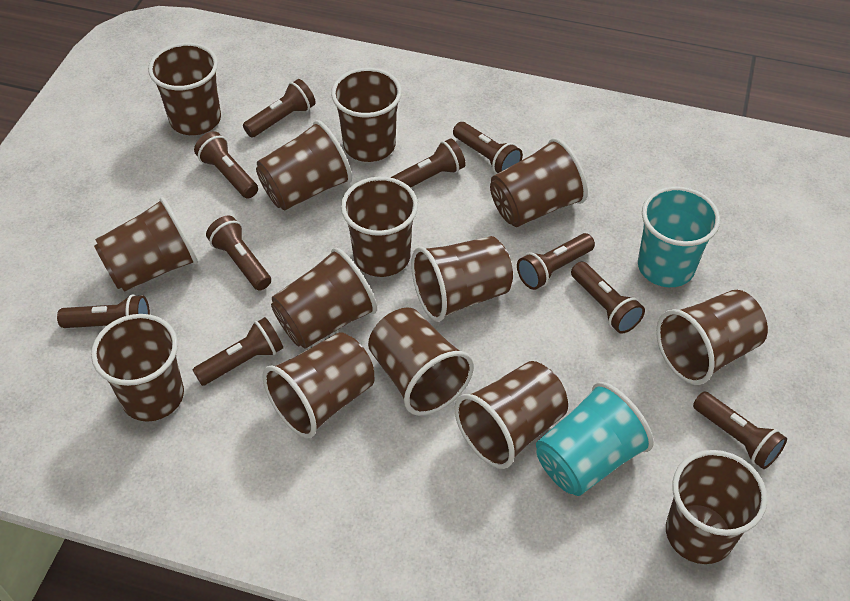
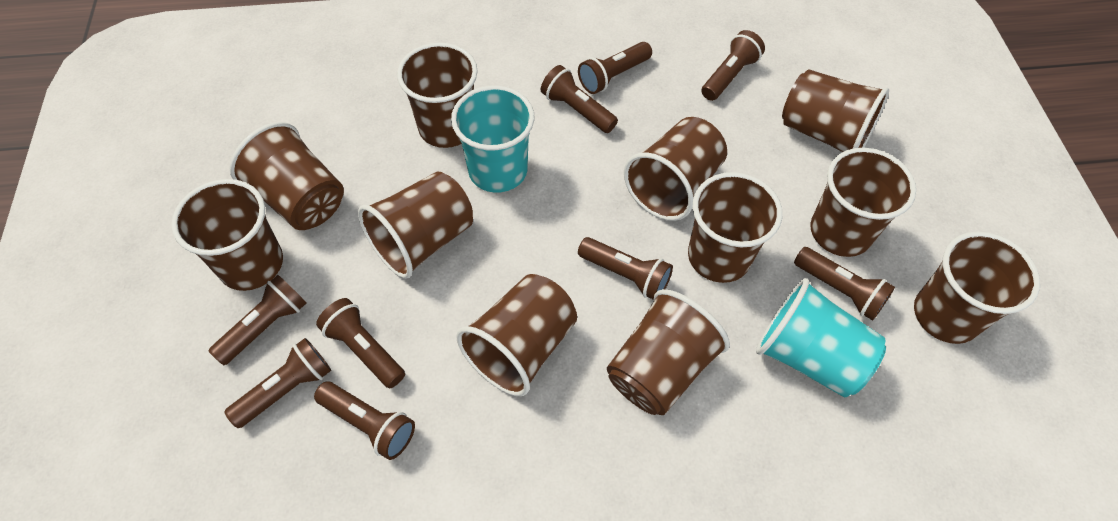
brown cup: [91,314,184,422] [94,197,198,292] [148,43,221,135] [256,120,352,210] [262,332,375,438] [271,248,377,349] [331,68,402,162] [341,177,418,277] [368,307,474,416] [411,236,513,322] [455,361,568,469] [490,138,588,227] [656,290,768,385] [666,450,767,564] = 14 -> [171,179,283,291] [230,122,344,230] [358,172,473,279] [397,43,478,148] [456,274,577,396] [607,289,730,415] [624,117,727,221] [688,172,782,283] [782,69,889,152] [810,148,916,257] [914,231,1040,344] = 11
brown flashlight: [57,294,150,328] [193,317,283,386] [194,131,258,199] [206,215,271,291] [243,79,316,138] [390,139,466,188] [453,122,523,174] [517,233,595,290] [571,261,645,334] [693,392,787,469] = 10 -> [209,275,306,365] [224,338,331,428] [314,382,415,460] [316,298,405,388] [541,65,618,133] [578,42,652,94] [578,237,673,300] [701,30,765,101] [794,247,895,320] = 9

